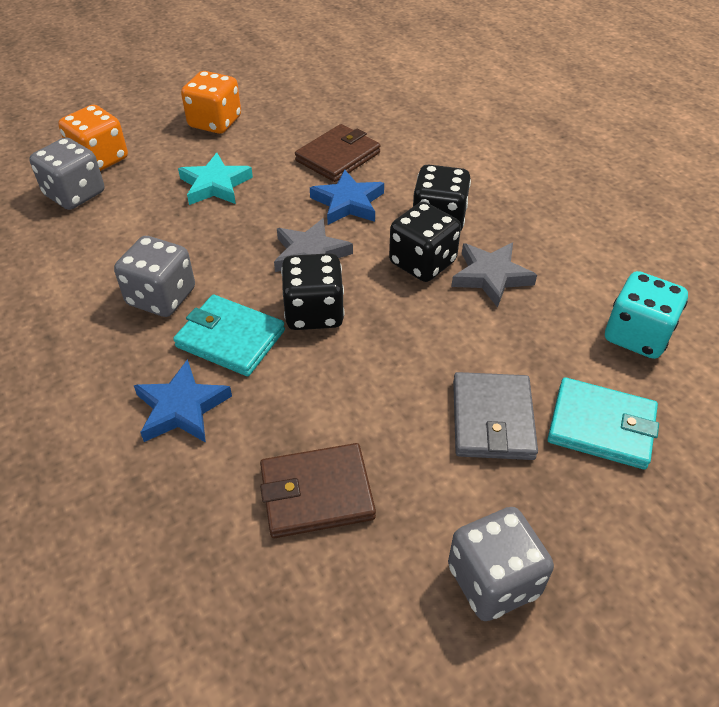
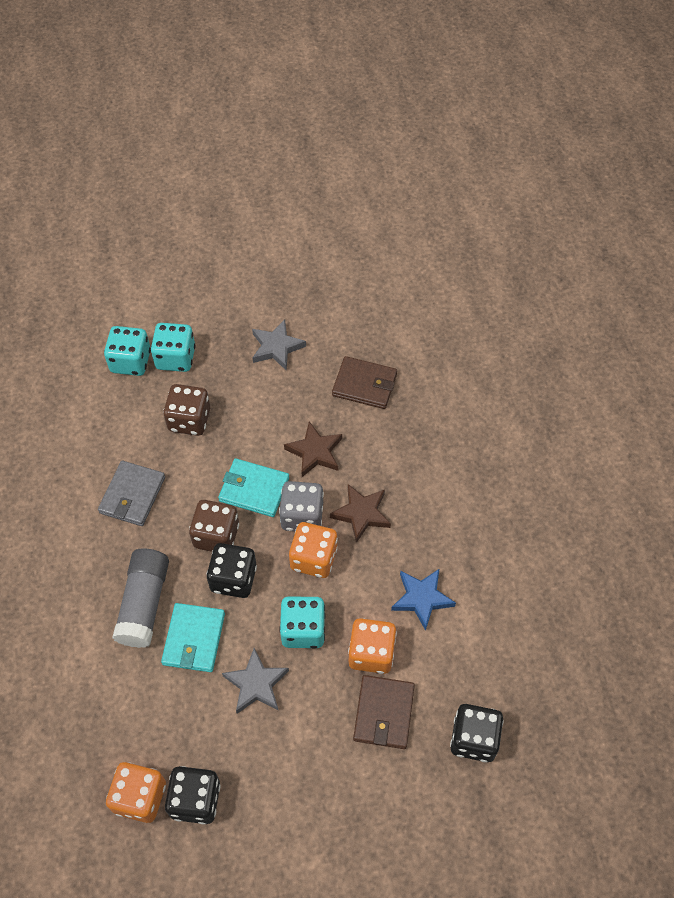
blue star: [134,359,232,443] [310,169,384,225] = 2 -> [391,568,456,631] = 1
brown dice: none = 0 -> [163,384,210,436] [189,500,239,552] = 2
brown star: none = 0 -> [284,421,342,477] [330,484,391,543] = 2
grey dice: [29,137,104,210] [114,236,195,317] [448,507,554,621] = 3 -> [279,481,324,531] = 1
grey glue stick: none = 0 -> [112,548,169,648] = 1
orange dice: [58,105,128,171] [181,71,241,134] = 2 -> [106,762,166,823] [289,522,338,578] [348,618,397,674] = 3
turquoise dice: [605,271,688,359] = 1 -> [104,326,151,376] [151,323,196,372] [279,596,325,649] = 3
turquoise star: [178,153,253,205] = 1 -> none = 0

